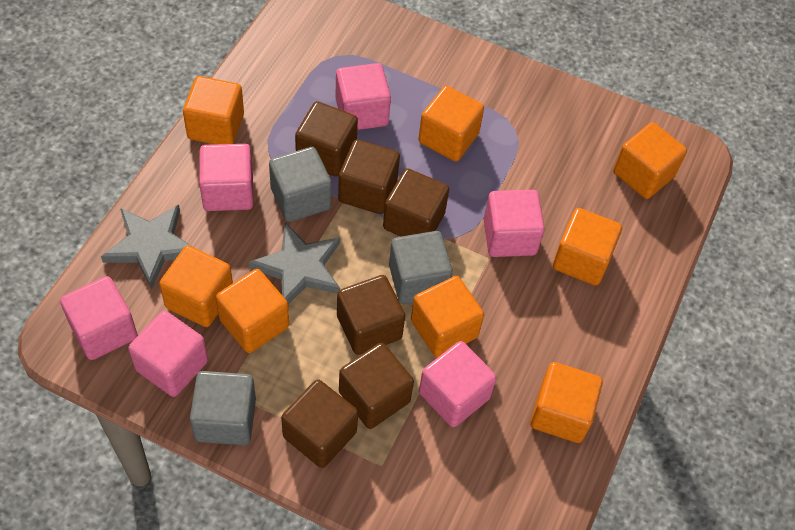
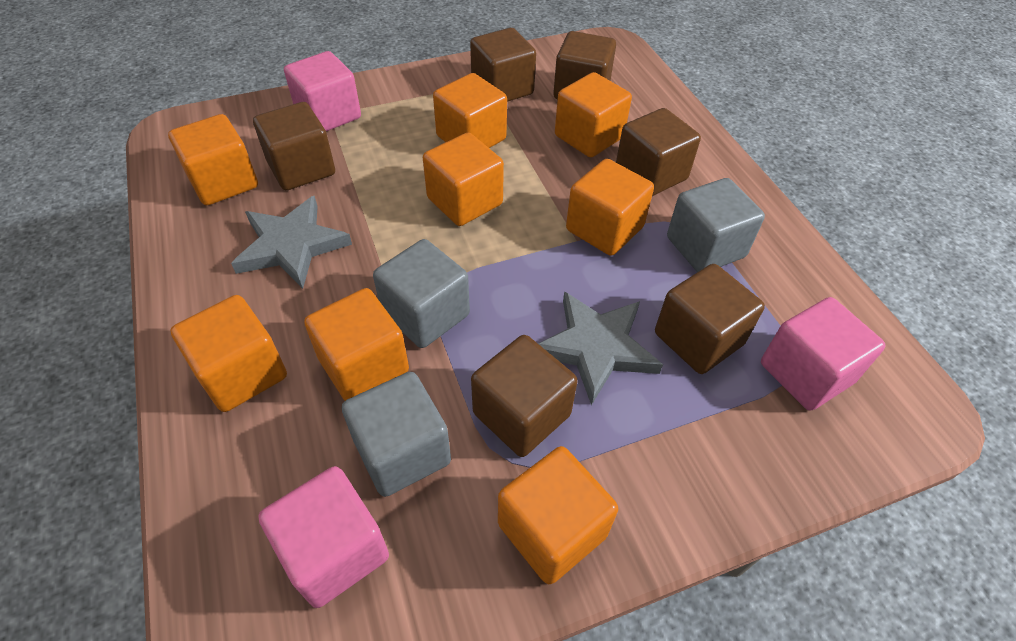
pink cube: [60,276,137,360] [128,311,208,397] [199,144,254,211] [335,63,391,130] [419,341,497,427] [483,190,545,257] = 6 -> [258,466,389,608] [284,51,361,131] [761,297,886,411] = 3

